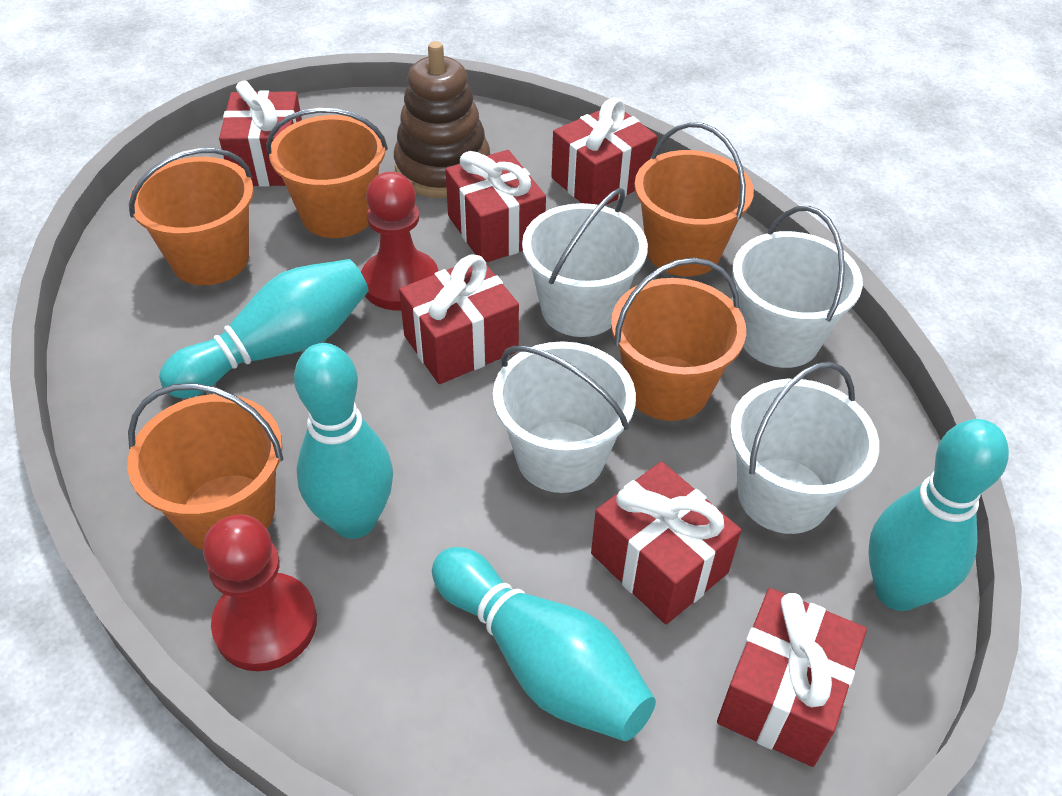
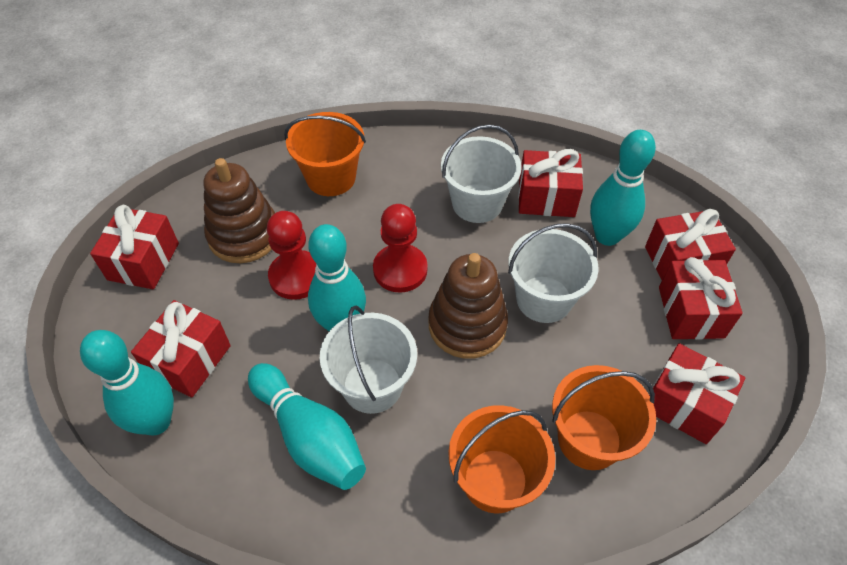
brown stacking toy: [394,41,490,198] = 1 -> [203,158,275,263] [428,253,508,359] = 2
orange bucket: [127,383,283,550] [129,148,254,285] [266,108,388,238] [611,257,746,421] [634,122,754,276] = 5 -> [284,112,366,196] [448,405,555,514] [552,365,656,470] = 3
white bucket: [493,341,636,493] [522,188,648,337] [730,362,879,534] [732,206,863,368] = 4 -> [320,306,417,414] [441,125,522,223] [508,223,599,323] = 3

